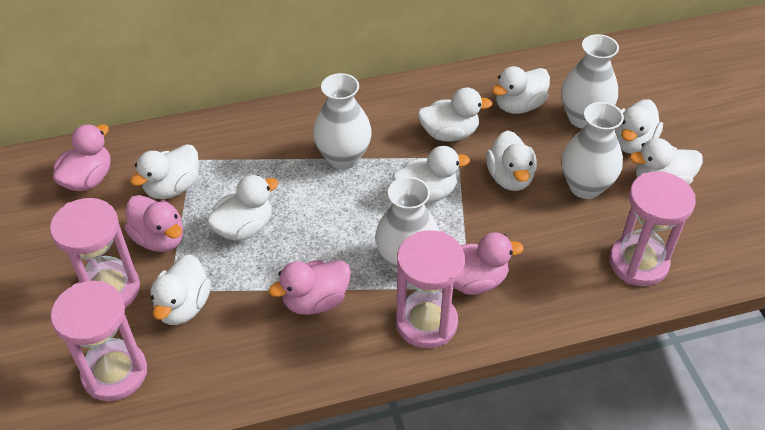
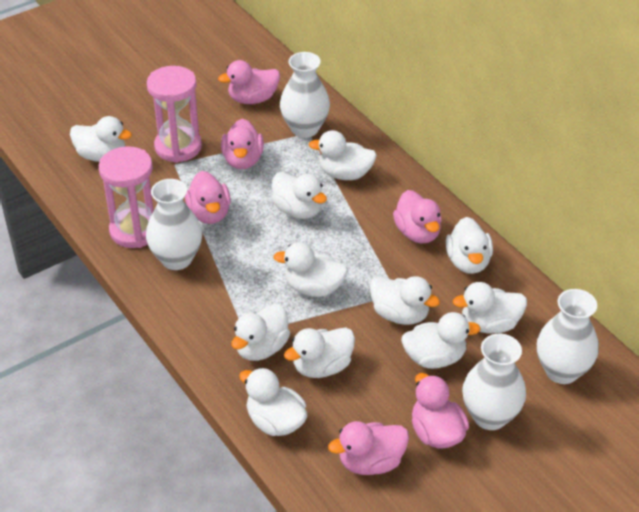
pink duck: [53,124,111,191] [125,195,183,252] [269,260,351,315] [453,232,524,295] = 4 -> [185,171,231,224] [218,60,280,104] [221,119,264,169] [328,421,409,475] [393,190,442,244] [412,373,469,448] = 6
pink hourglass: [50,198,140,308] [51,281,147,401] [396,230,465,348] [609,171,696,286] = 4 -> [99,146,154,248] [147,66,202,163] = 2
white duck: [130,144,199,199] [150,255,211,325] [207,175,278,241] [393,146,470,204] [418,87,492,141] [486,130,537,191] [492,66,550,114] [615,99,663,154] [630,138,703,185] = 9 -> [70,116,132,162] [231,304,290,361] [239,368,307,436] [272,172,327,219] [273,242,348,297] [284,328,355,378] [309,130,377,180] [370,276,440,325] [401,312,481,369] [446,217,493,274] [453,282,527,333] = 11

